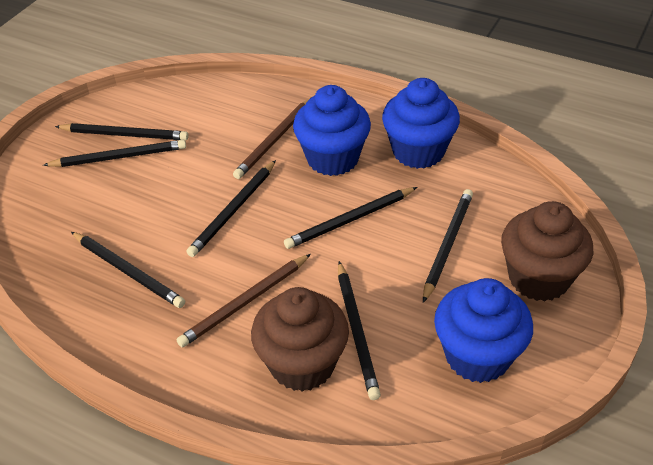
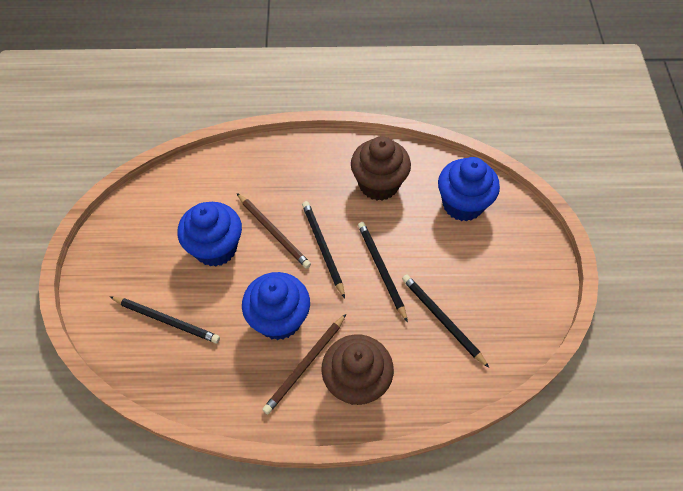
black pencil: [43,140,186,167] [55,123,189,140] [71,232,185,308] [187,160,276,257] [284,187,417,249] [338,261,381,400] [423,189,473,303] = 7 -> [110,297,220,343] [302,201,345,298] [358,222,408,323] [402,275,489,368] = 4

